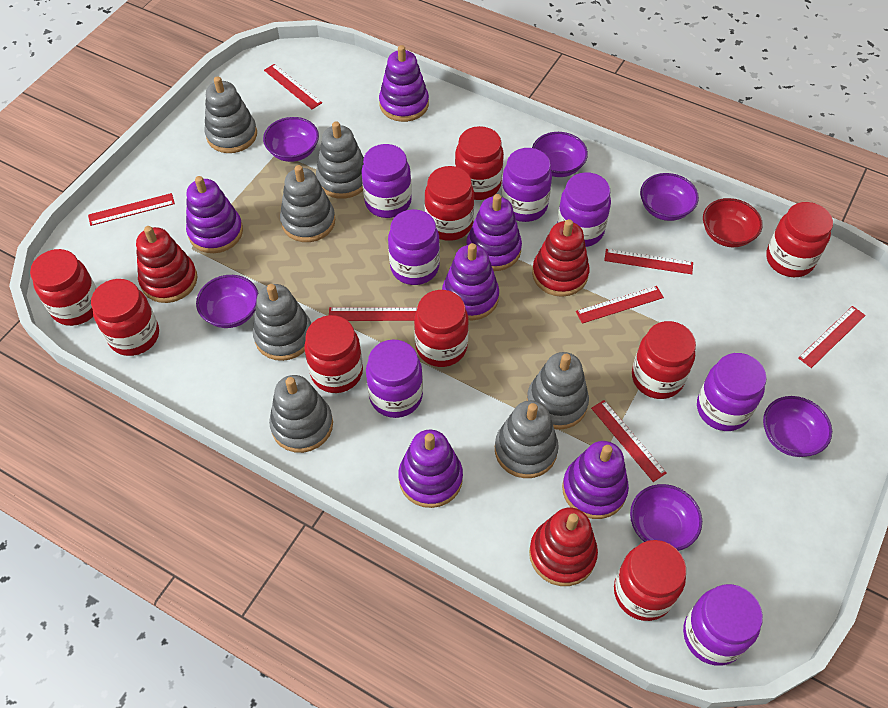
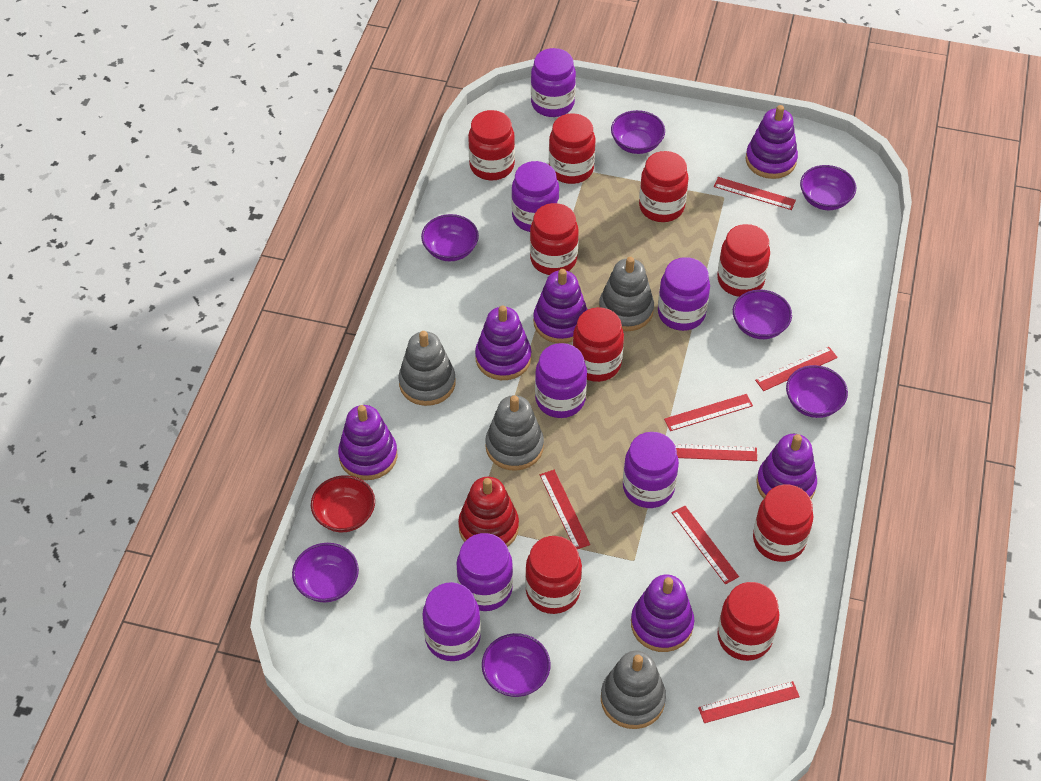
grey stacking toy: [204,76,257,153] [253,284,311,361] [269,375,333,453] [280,165,335,242] [316,121,364,199] [495,400,559,478] [527,352,589,430] = 7 -> [398,331,456,406] [485,395,544,471] [599,257,654,331] [601,651,666,729] = 4
purple bowl: [196,275,258,328] [263,117,319,162] [532,132,588,177] [630,484,702,551] [640,173,699,221] [763,396,832,457] = 6 -> [292,543,359,602] [421,214,479,261] [482,633,551,697] [611,110,665,154] [733,289,792,339] [786,365,848,418] [800,165,856,210] = 7
red stacking toy: [136,226,197,303] [529,508,598,586] [532,219,589,297] = 3 -> [458,477,519,547] = 1

